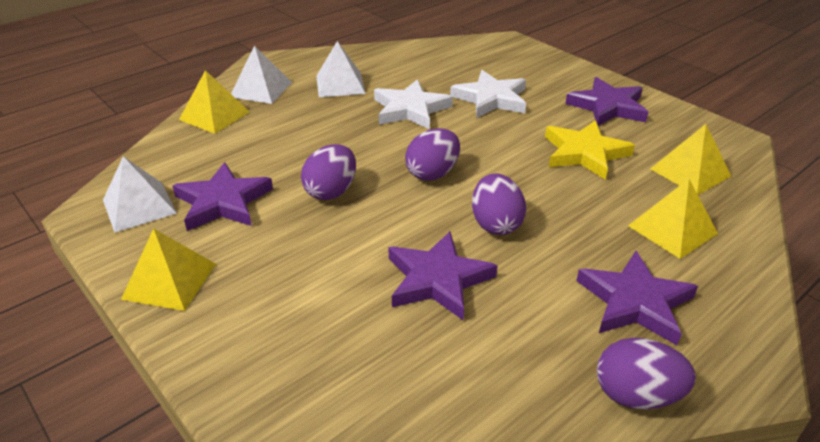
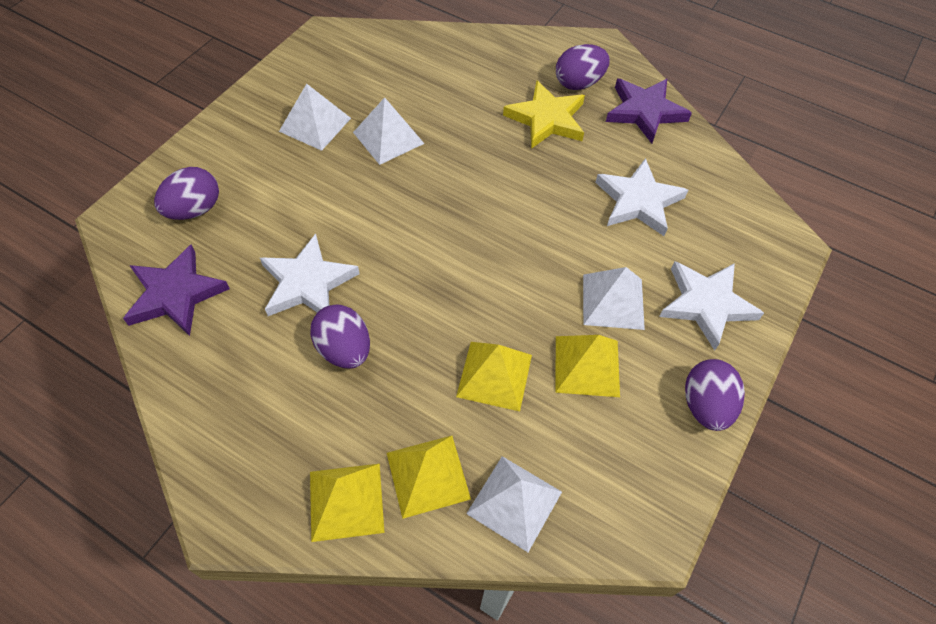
purple star: [173,162,273,231] [388,232,498,320] [565,77,648,126] [576,251,698,345] = 4 -> [123,245,230,336] [606,79,692,144] = 2
white pyramid: [103,156,177,233] [231,46,292,104] [316,41,366,97] = 3 -> [279,84,351,151] [353,97,425,165] [466,456,562,552] [583,267,645,330] = 4
white star: [374,79,453,129] [450,70,526,118] = 2 -> [260,234,359,316] [595,158,688,236] [659,261,764,351] = 3

